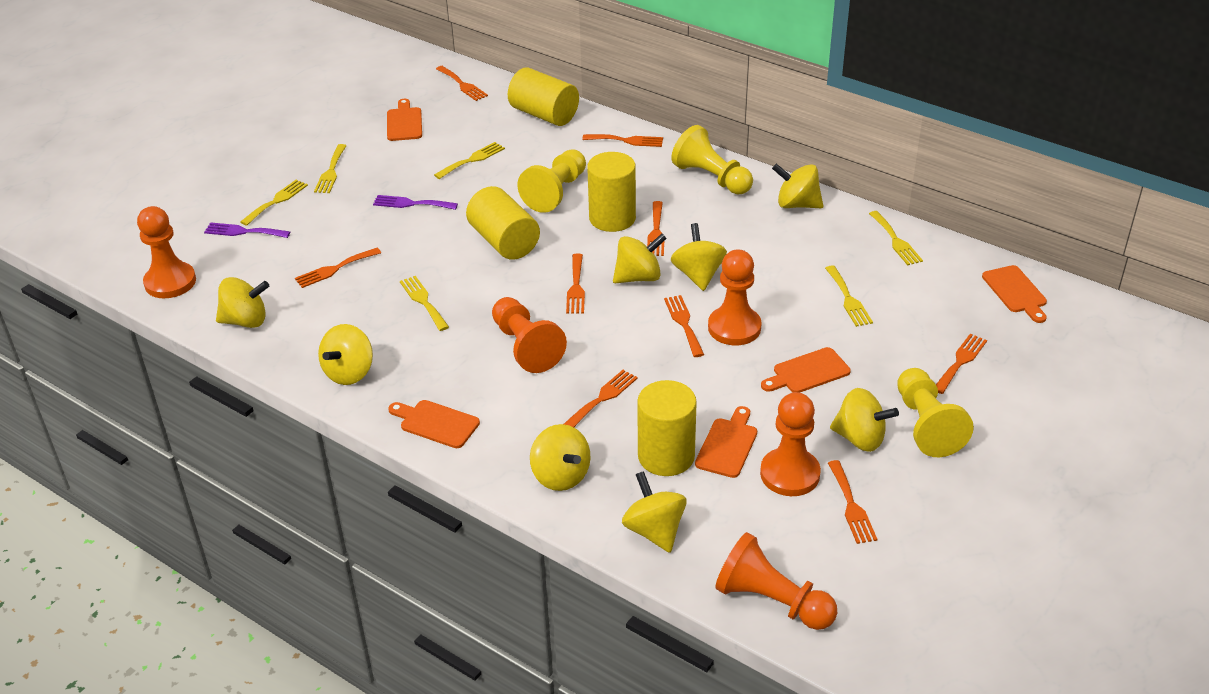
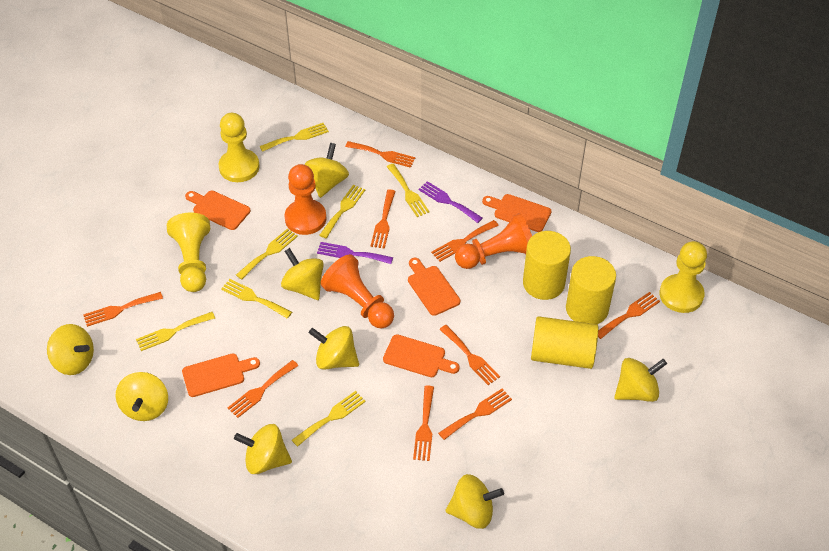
orange pawn: [137,206,196,298] [492,297,567,373] [708,249,762,345] [715,532,837,630] [760,392,821,496] = 5 -> [285,164,327,235] [321,254,394,328] [455,213,532,269] = 3
yellow cylinder: [466,186,540,260] [508,67,579,126] [587,152,636,232] [637,380,697,476] = 4 -> [523,231,571,300] [531,316,598,369] [566,256,616,324] = 3
yellow fork: [240,180,308,226] [314,144,347,193] [400,276,449,331] [434,142,505,179] [825,266,873,327] [869,211,923,265] = 6 -> [136,312,215,351] [221,279,292,319] [236,229,298,280] [260,123,329,152] [292,391,366,447] [319,185,365,238] [387,164,430,217] = 7

